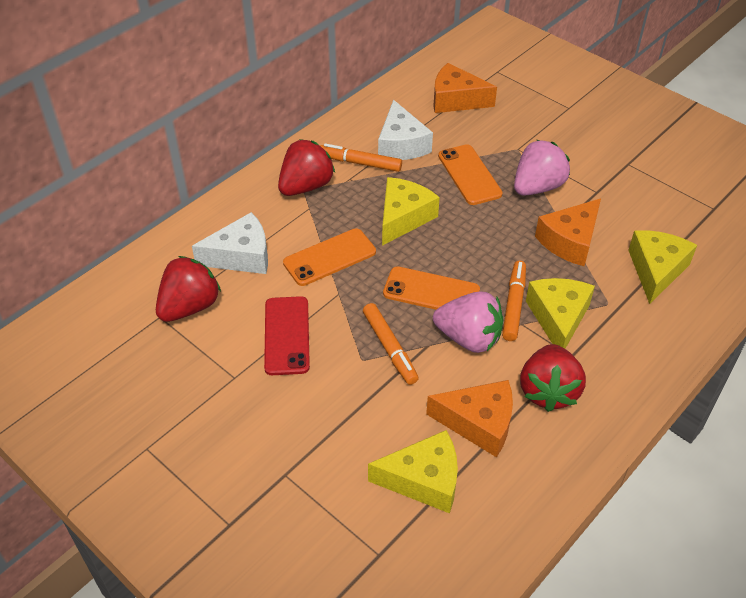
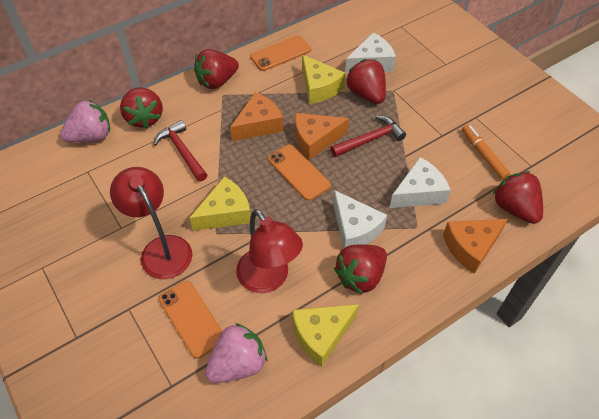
orange marker: [320,143,402,172] [363,303,419,385] [502,261,526,341] = 3 -> [462,124,510,180] = 1
red hammer: none = 0 -> [154,120,207,182] [331,115,406,157] = 2
red lamp: none = 0 -> [110,167,192,279] [236,209,303,293] = 2
red phone: [264,296,310,375] = 1 -> none = 0
red strawberry: [156,256,221,322] [278,139,335,196] [520,344,586,412] = 3 -> [120,87,163,129] [194,49,239,89] [334,244,387,294] [346,59,386,104] [493,171,543,224] = 5
white cheese: [192,212,268,274] [378,100,433,160] = 2 -> [333,190,387,249] [345,32,396,73] [390,157,450,208] = 3
yellow cheese: [368,430,458,513] [382,177,440,246] [526,278,595,349] [628,230,697,304] = 4 -> [190,176,251,231] [292,304,359,367] [302,55,346,104] = 3

